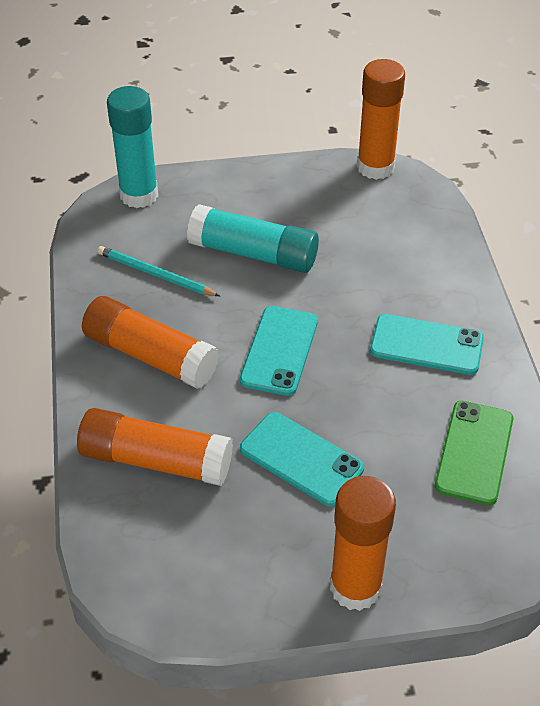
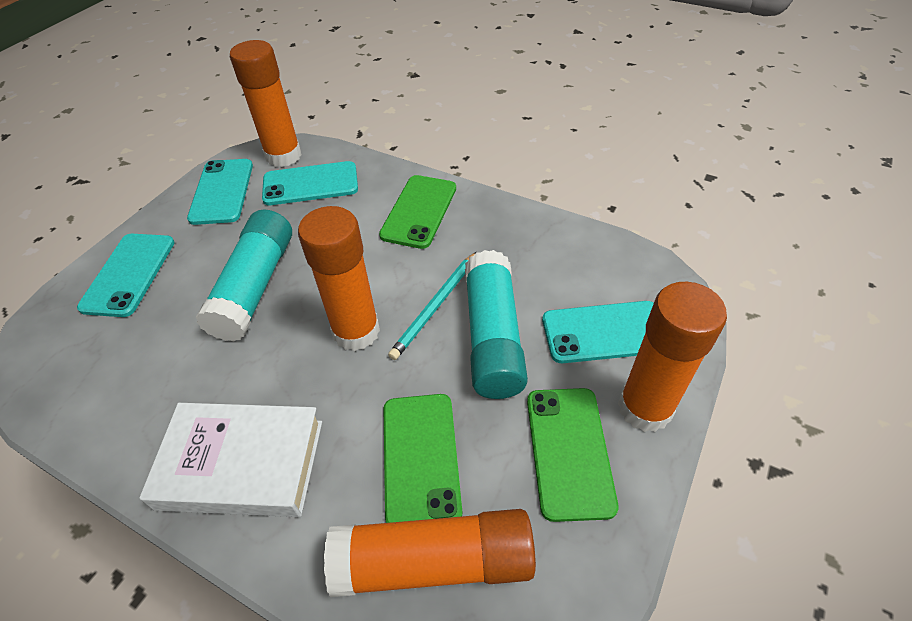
green phone: [435,401,513,505] = 1 -> [379,175,456,249] [383,394,462,523] [527,388,619,522] = 3
turquoise phone: [240,306,318,396] [240,412,364,506] [370,314,484,375] = 3 -> [77,234,175,317] [187,159,253,225] [262,161,358,205] [542,301,654,363] = 4
white book: none = 0 -> [139,403,322,517] = 1

